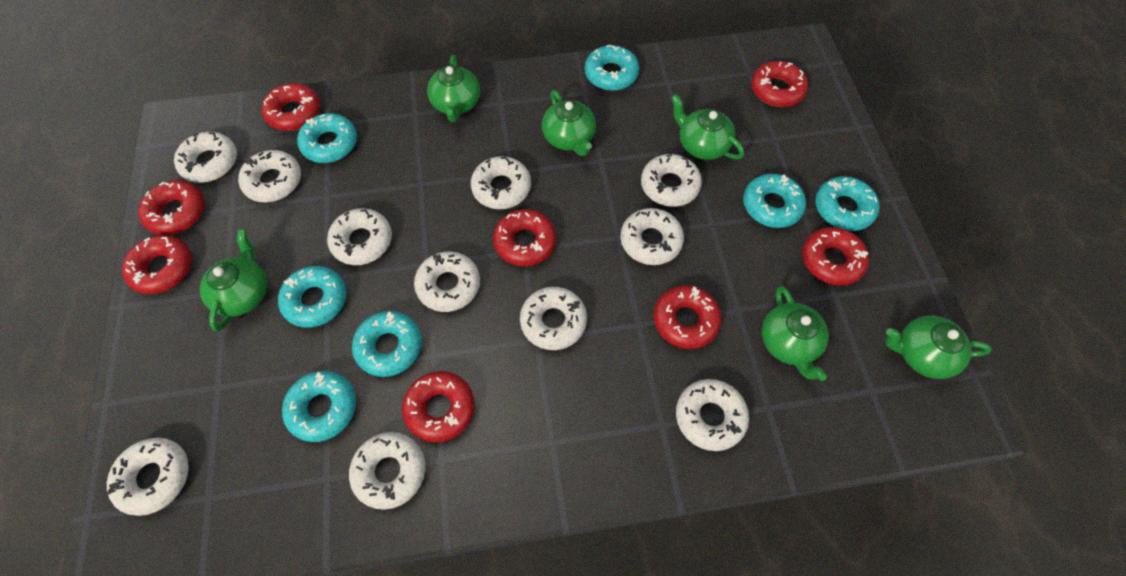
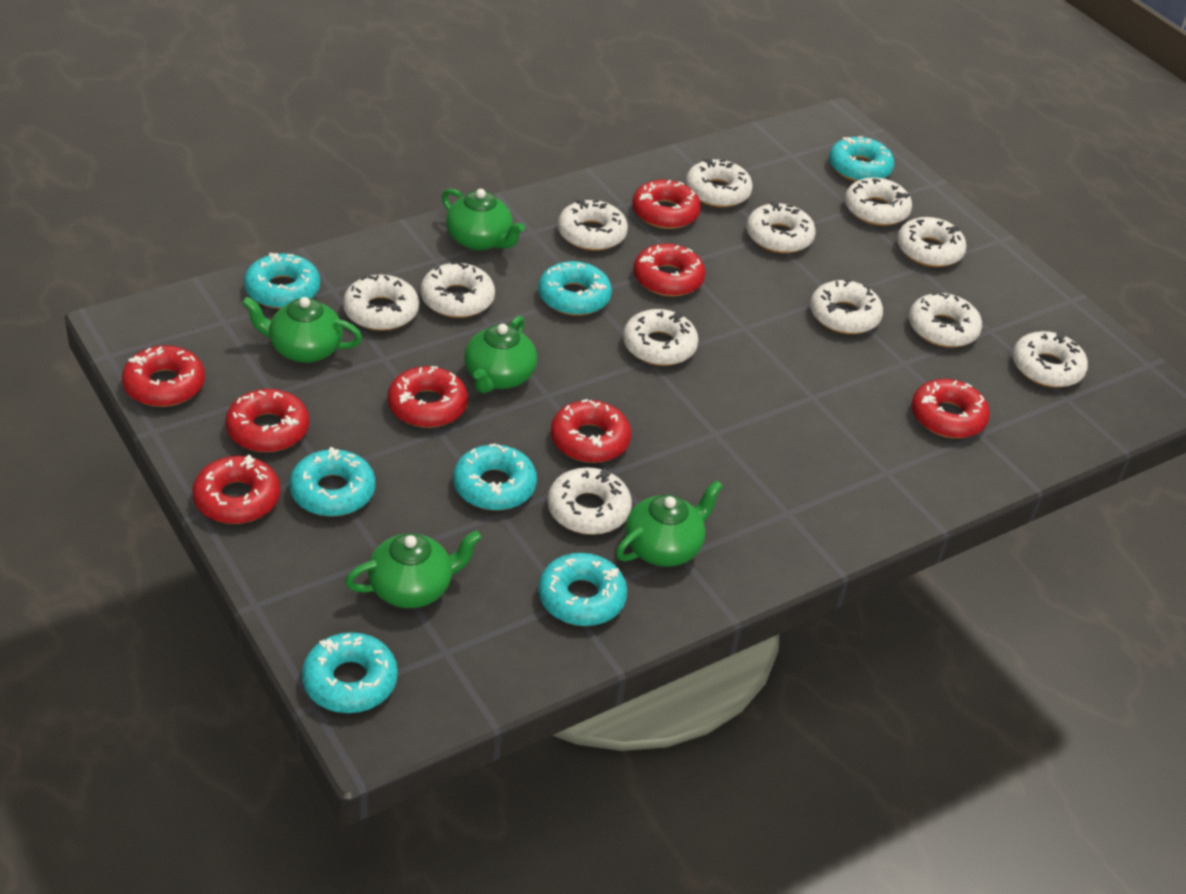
green teapot: [200,229,267,331] [427,55,480,122] [542,90,596,156] [671,94,744,160] [762,286,829,381] [885,316,992,379] = 6 -> [242,297,362,363] [345,530,482,608] [442,189,525,251] [464,316,537,393] [616,480,723,567] = 5
white donut: [107,438,189,516] [174,132,237,183] [238,150,301,202] [327,208,392,265] [349,432,426,510] [414,251,480,312] [471,156,531,209] [520,287,587,350] [620,208,684,265] [641,154,702,207] [676,379,749,451] = 11 -> [343,275,419,331] [420,262,495,318] [547,467,632,535] [558,200,628,251] [623,309,699,366] [685,159,753,207] [746,202,816,253] [810,280,883,334] [845,177,912,226] [897,217,967,267] [909,292,982,347] [1012,331,1088,388] = 12

